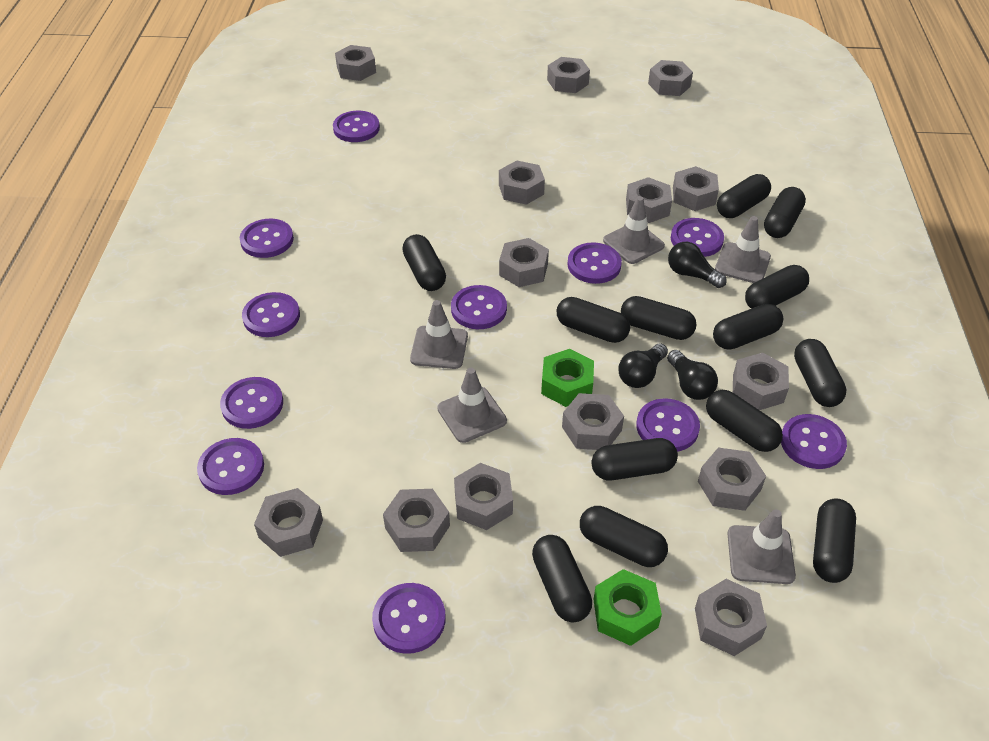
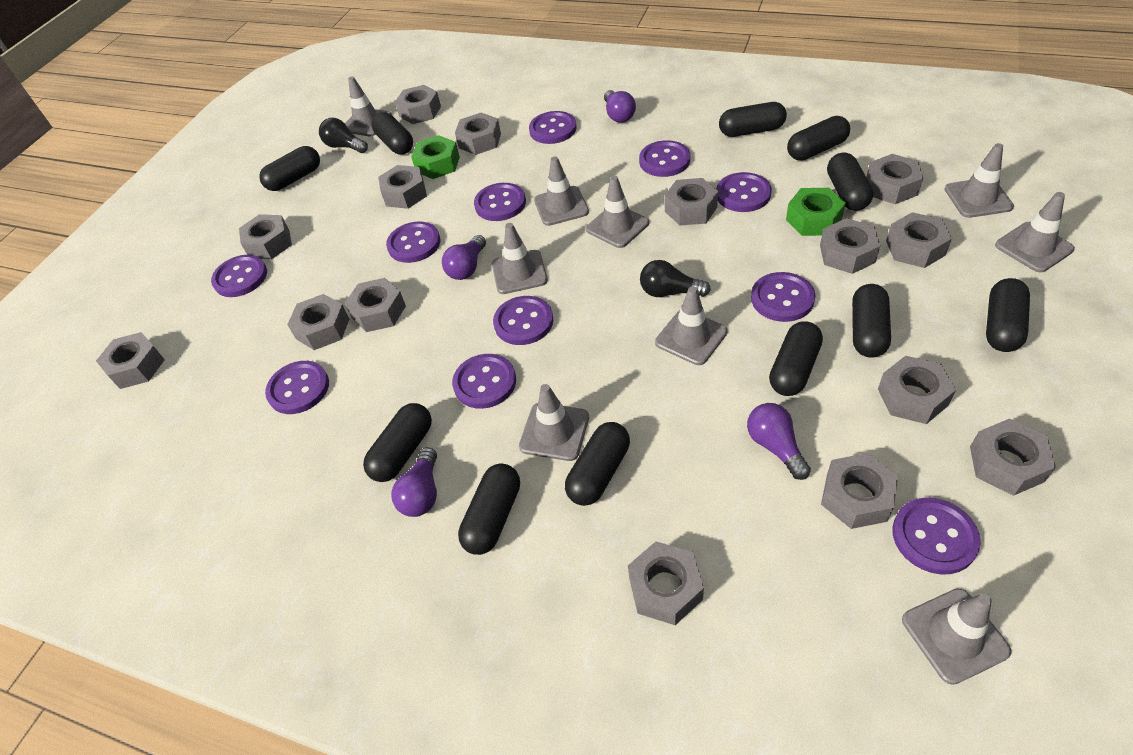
black capsule: [402,234,446,291] [532,535,592,622] [557,297,630,343] [580,506,668,567] [591,438,678,480] [621,296,697,340] [706,390,783,452] [713,304,783,350] [717,174,771,218] [745,265,809,309] [764,187,806,238] [794,339,847,407] [813,498,856,583] = 13 -> [259,146,320,191] [363,403,432,482] [371,112,413,154] [458,463,520,555] [565,422,630,506] [719,102,787,137] [769,321,823,396] [787,116,850,160] [827,153,873,211] [852,284,891,358] [986,278,1030,352] = 11
black light bulb: [618,343,668,388] [667,350,718,400] [668,242,727,288] = 3 -> [319,118,368,153] [640,260,711,297] = 2
grey nut: [254,488,323,557] [335,45,376,81] [383,489,450,552] [454,463,513,530] [499,161,545,205] [499,238,549,287] [547,57,590,93] [562,393,624,450] [626,177,672,223] [648,60,693,96] [673,166,719,211] [695,579,767,656] [698,448,766,511] [733,353,789,410] = 14 -> [96,332,165,389] [239,214,292,259] [287,294,349,350] [345,278,406,332] [378,165,427,209] [395,85,441,124] [455,113,501,155] [628,541,704,625] [665,178,718,225] [820,218,880,274] [821,453,898,529] [866,154,923,204] [878,356,956,424] [886,212,952,268] [970,419,1056,496] = 15
grey traffic cone: [410,300,468,369] [437,368,507,443] [603,196,665,264] [715,216,771,283] [728,509,796,584] = 5 -> [345,76,392,136] [492,223,548,294] [519,384,589,461] [534,156,589,226] [586,176,649,248] [655,286,727,365] [902,588,1012,685] [944,143,1014,218] [995,192,1075,272] = 9
purple light bulb: none = 0 -> [391,447,437,517] [442,235,486,280] [604,90,636,122] [747,403,811,480] = 4

